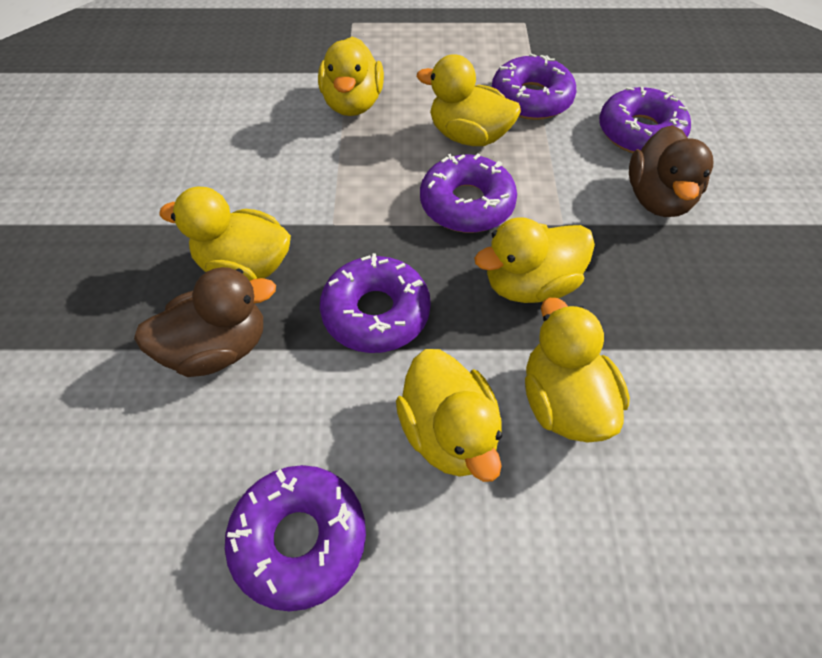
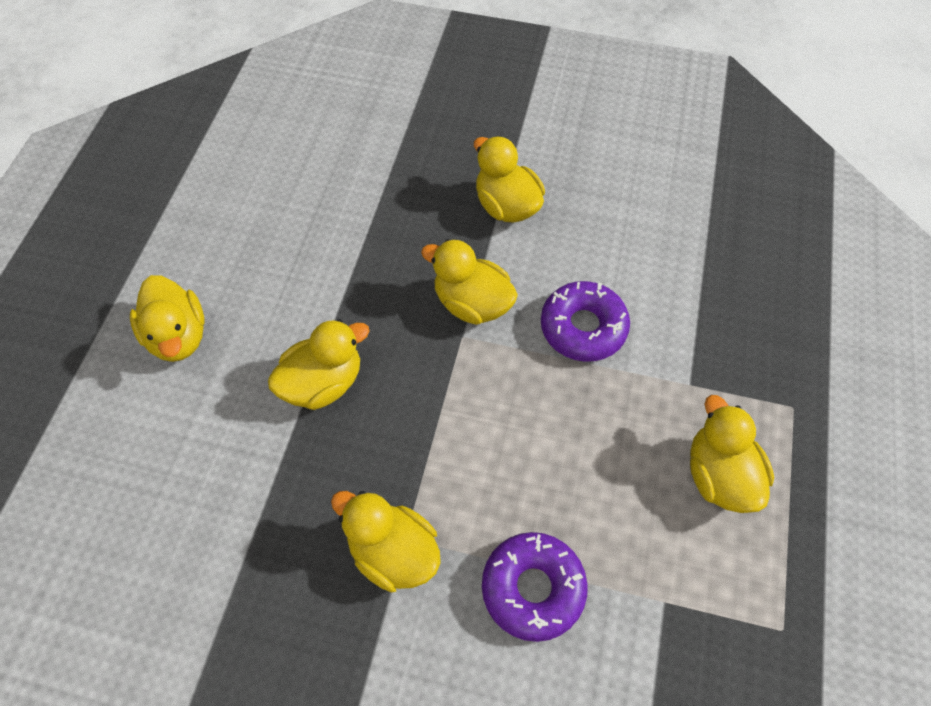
brown duck: [134,267,276,377] [629,125,713,217] = 2 -> none = 0
purple donut: [225,465,366,611] [320,253,431,353] [420,154,517,233] [492,53,576,120] [599,87,691,153] = 5 -> [482,532,588,642] [541,281,630,362] = 2

